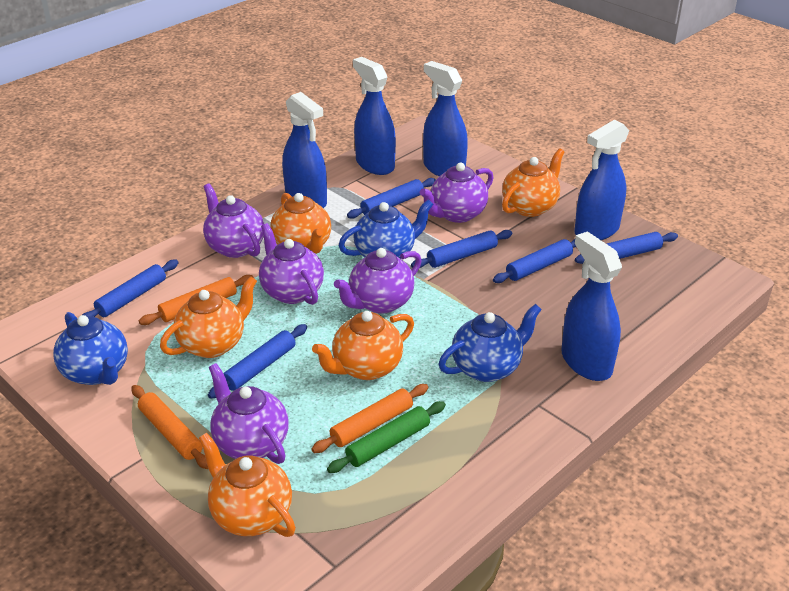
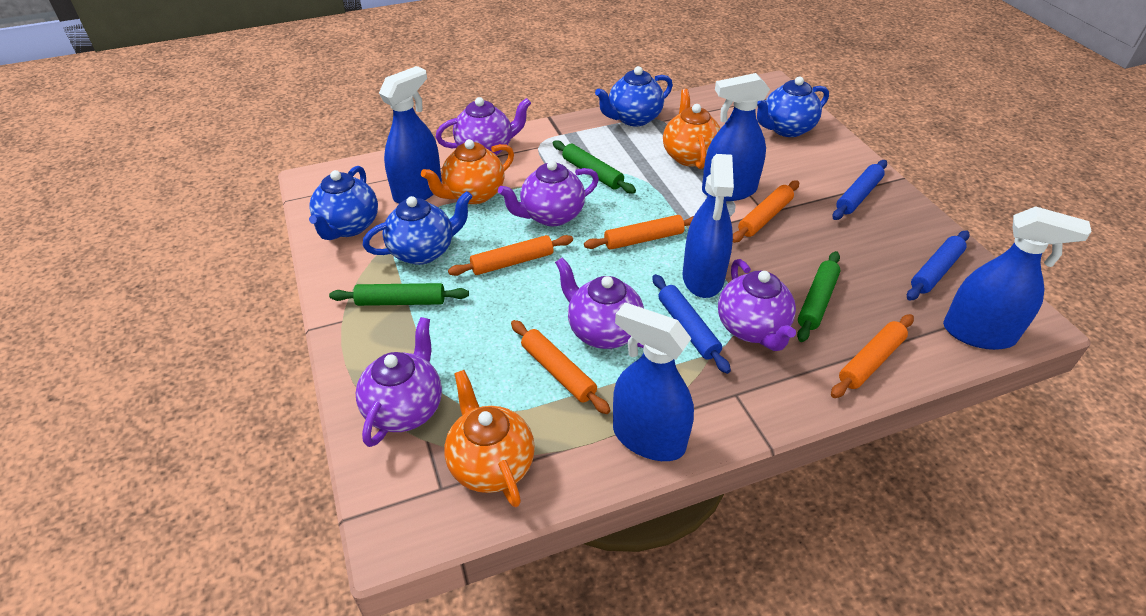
blue rolling pin: [82,260,179,317] [208,324,307,399] [347,178,436,219] [411,230,512,268] [493,239,576,283] [575,232,678,264] = 6 -> [652,274,731,374] [832,160,887,220] [907,230,970,301] = 3
blue teapot: [53,312,128,385] [338,199,433,259] [439,304,542,382] = 3 -> [309,166,378,240] [363,191,473,265] [595,66,673,126] [757,76,829,137] = 4
green rolling pin: [327,401,446,473] = 1 -> [329,283,469,306] [553,140,636,194] [797,251,841,342] = 3
orange rolling pin: [131,385,208,469] [139,275,254,325] [311,384,429,453] = 3 -> [448,235,573,276] [511,320,610,414] [584,215,694,250] [733,180,799,243] [831,314,914,398] = 5
orange teapot: [160,276,257,358] [199,433,296,537] [270,193,331,254] [312,311,414,380] [502,148,565,217] = 5 -> [421,139,514,204] [444,370,535,507] [663,89,721,169] = 3

